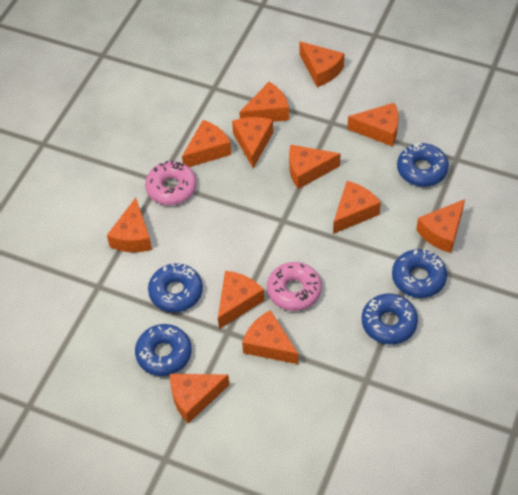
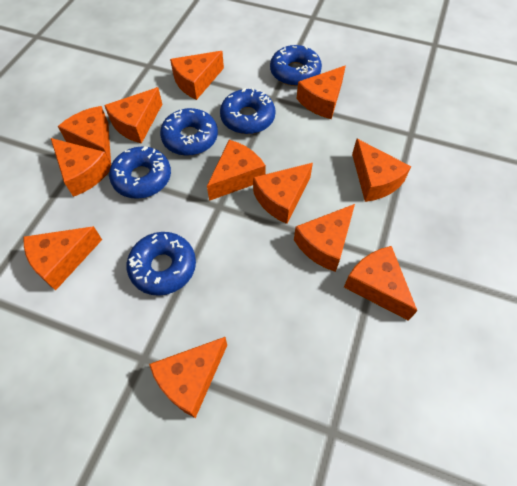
pink donut: [145,161,197,205] [267,262,322,311] = 2 -> none = 0

